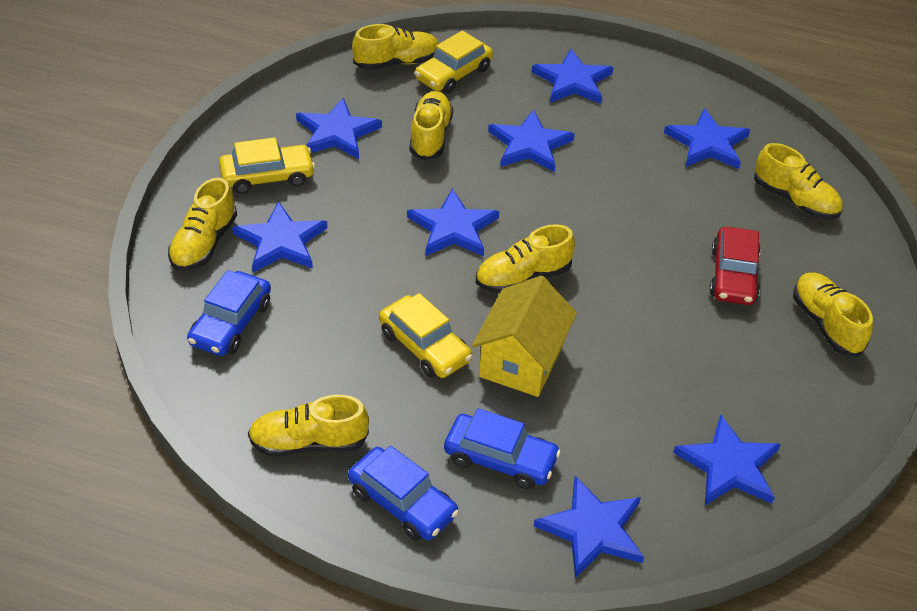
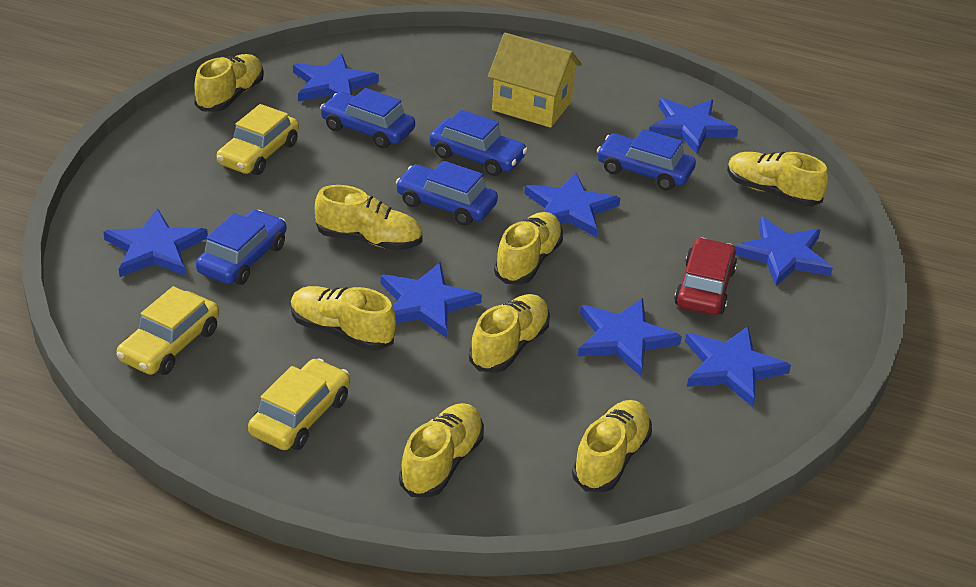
blue car: [187,270,271,356] [348,446,459,541] [444,408,561,489] = 3 -> [196,210,287,285] [320,88,415,148] [396,161,498,226] [429,110,527,176] [597,129,696,191] = 5
yellow shoe: [168,178,237,271] [248,395,369,456] [352,24,439,70] [410,91,453,160] [476,224,575,293] [754,143,843,219] [793,273,873,356] = 7 -> [194,54,264,112] [290,286,396,351] [315,185,423,250] [399,403,484,497] [469,294,550,373] [494,212,563,284] [572,400,652,492] [727,152,828,207] = 8

